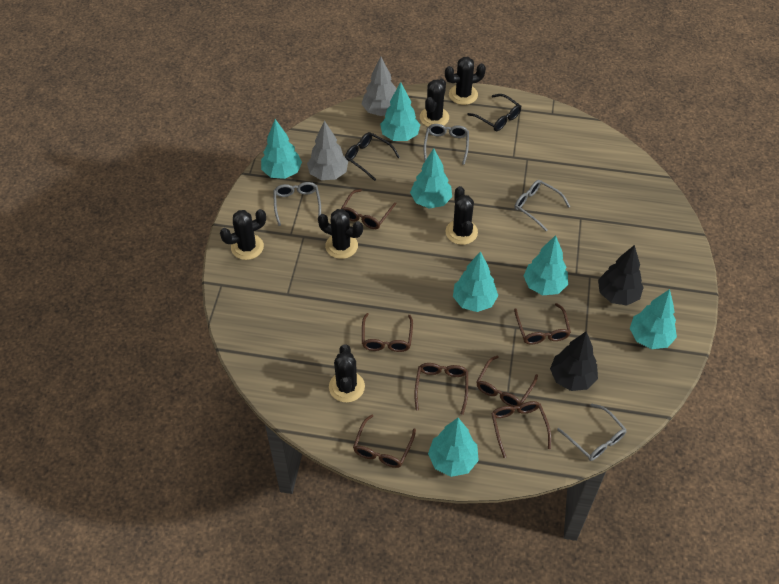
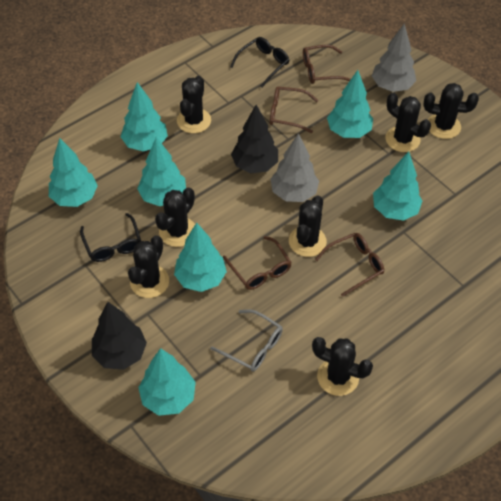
black cactus: [220,209,266,260] [318,209,363,259] [329,344,365,403] [420,79,449,127] [445,57,486,105] [445,186,478,245] = 6 -> [128,235,169,298] [155,187,195,247] [177,76,211,133] [289,195,327,257] [312,337,373,396] [386,92,431,152] [423,83,479,139] = 7
brown glasses: [341,189,396,229] [353,414,416,468] [362,313,413,352] [414,363,468,415] [477,355,538,407] [491,401,551,458] [514,303,571,344] = 7 -> [223,236,292,290] [270,87,318,133] [303,45,351,84] [315,233,384,297] = 4
grey glasses: [273,182,321,226] [424,124,469,165] [514,180,570,231] [557,403,627,461] = 4 -> [210,309,283,372] = 1

